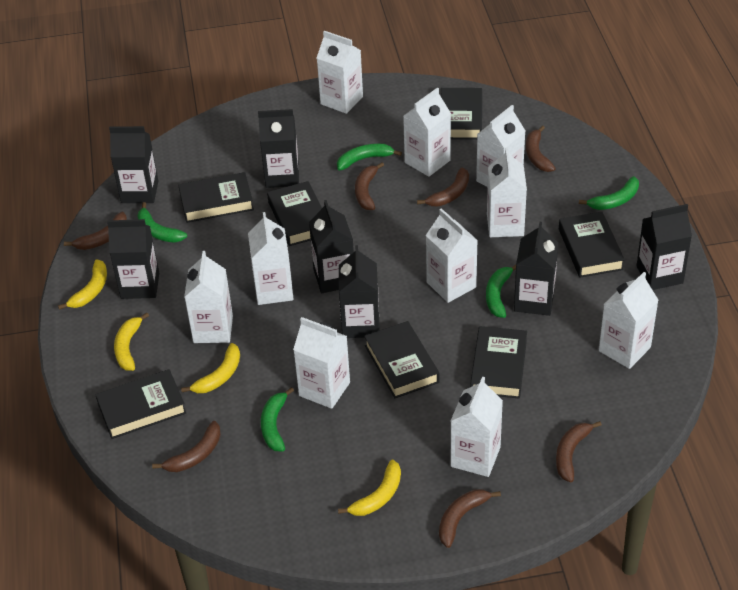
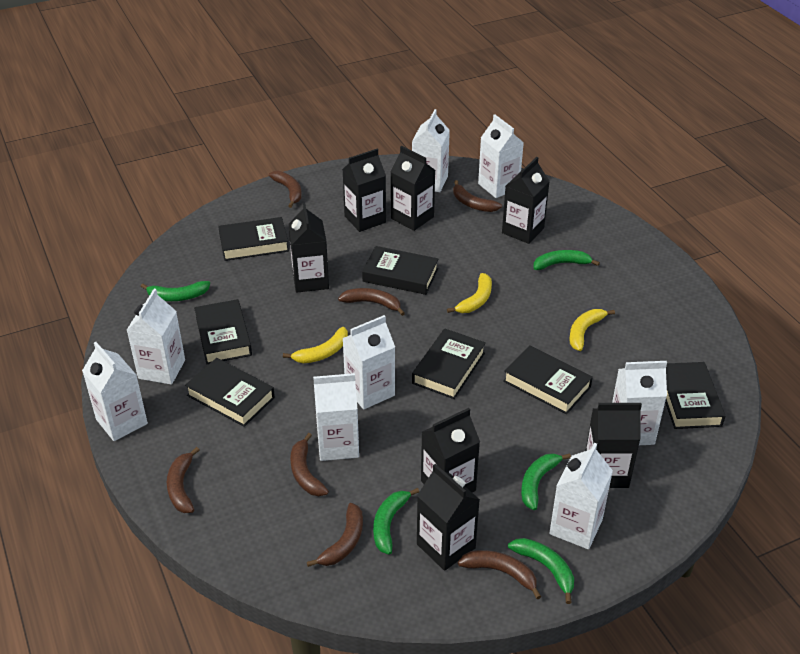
white carton: [184,251,233,343] [248,212,293,305] [293,317,350,409] [317,31,363,114] [403,88,451,177] [426,208,478,303] [451,377,503,477] [476,105,525,187] [487,147,527,237] [599,272,659,369] = 10 -> [82,342,148,441] [127,289,185,385] [313,373,359,461] [342,315,395,410] [412,109,450,192] [478,115,524,198] [549,443,613,549] [612,361,667,445] = 8
yellow banana: [58,259,107,310] [114,312,149,371] [181,343,240,393] [338,459,401,516] = 4 -> [283,327,348,363] [447,273,492,313] [569,309,615,351] = 3

